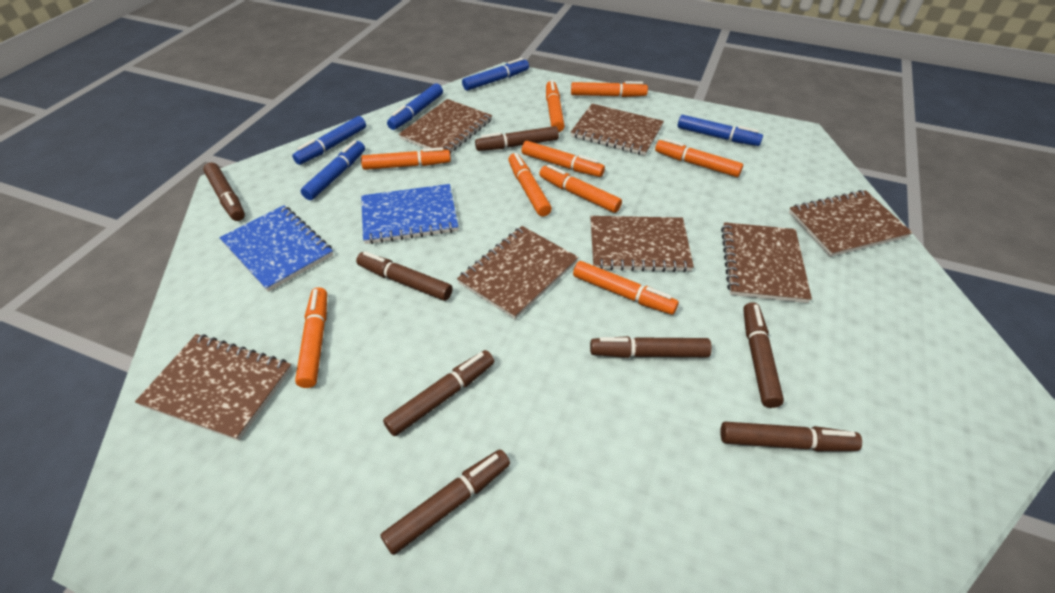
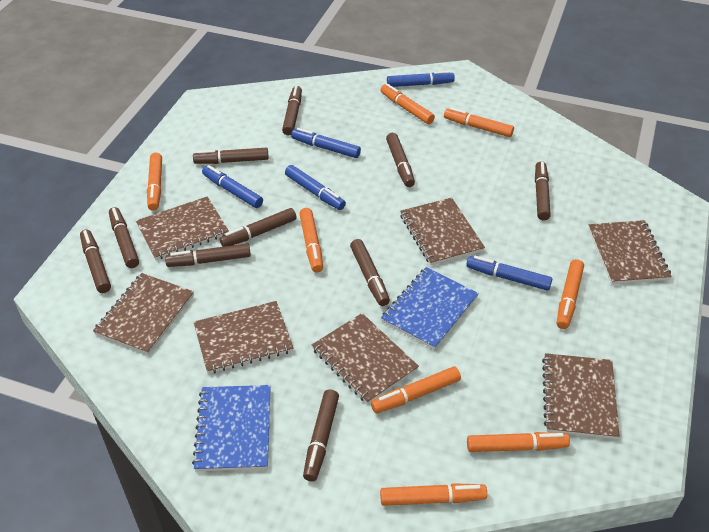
brown marker: [203,162,245,221] [356,251,453,301] [381,450,510,555] [383,350,494,436] [475,126,559,151] [590,336,712,358] [720,422,862,451] [743,302,784,408] = 8 -> [80,229,111,293] [109,207,139,268] [165,243,251,267] [193,148,269,164] [220,208,297,247] [282,86,302,136] [303,389,339,482] [350,239,390,306] [386,133,415,187] [535,161,551,220] = 10
orange marker: [295,287,327,388] [361,147,451,170] [508,153,552,217] [522,141,605,177] [539,164,622,213] [546,80,565,132] [571,81,648,97] [573,261,679,315] [655,138,743,177] = 9 -> [147,153,162,211] [299,208,323,272] [371,366,461,413] [380,483,487,506] [381,84,435,124] [444,107,514,137] [467,432,570,452] [557,259,584,329] = 8

